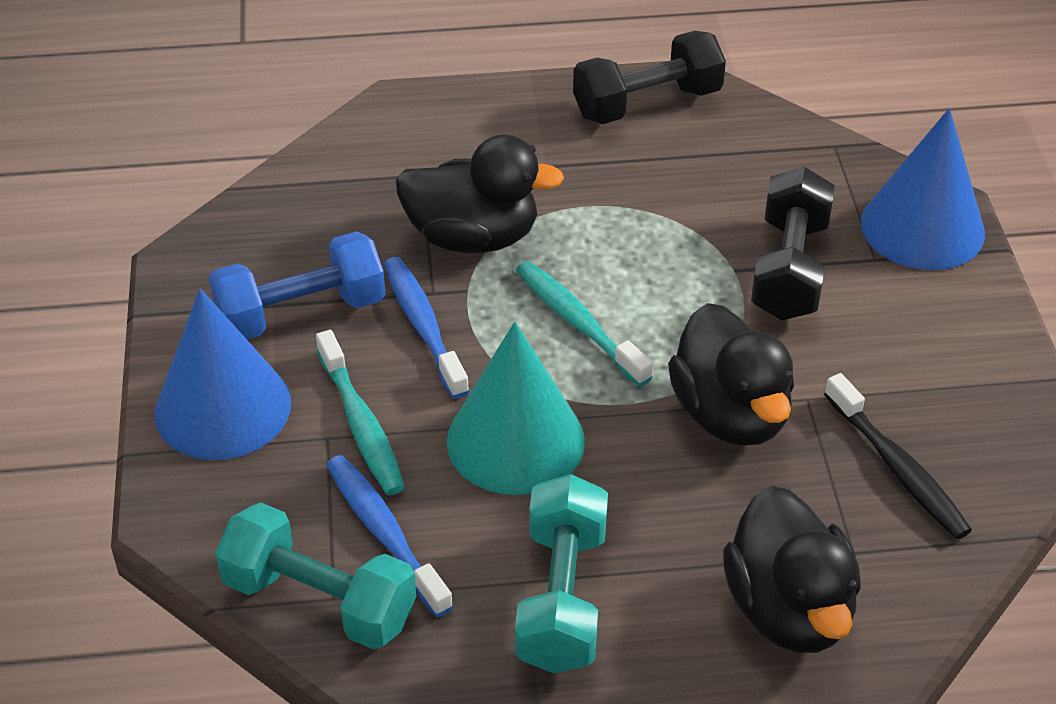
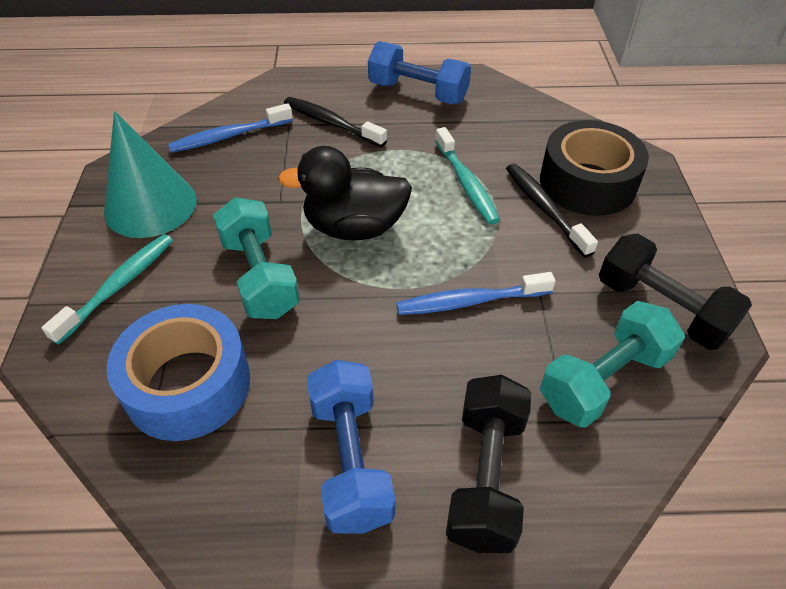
black duck: [395,135,564,253] [668,303,794,446] [723,486,861,653] = 3 -> [278,146,412,240] = 1
black tape: none = 0 -> [540,120,649,216] = 1
black toothbrush: [824,373,972,539] = 1 -> [284,97,387,147] [506,163,598,258] = 2
blue cone: [154,288,291,460] [861,108,985,270] = 2 -> none = 0
blue dumbbell: [209,231,386,339] = 1 -> [307,360,395,534] [368,41,471,104] = 2
blue tape: none = 0 -> [107,304,250,441] = 1

